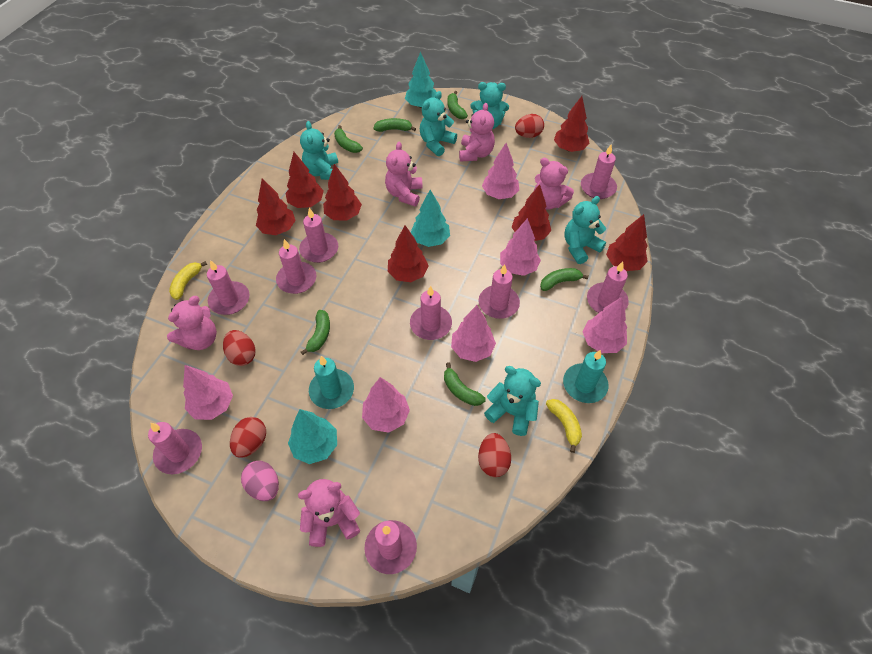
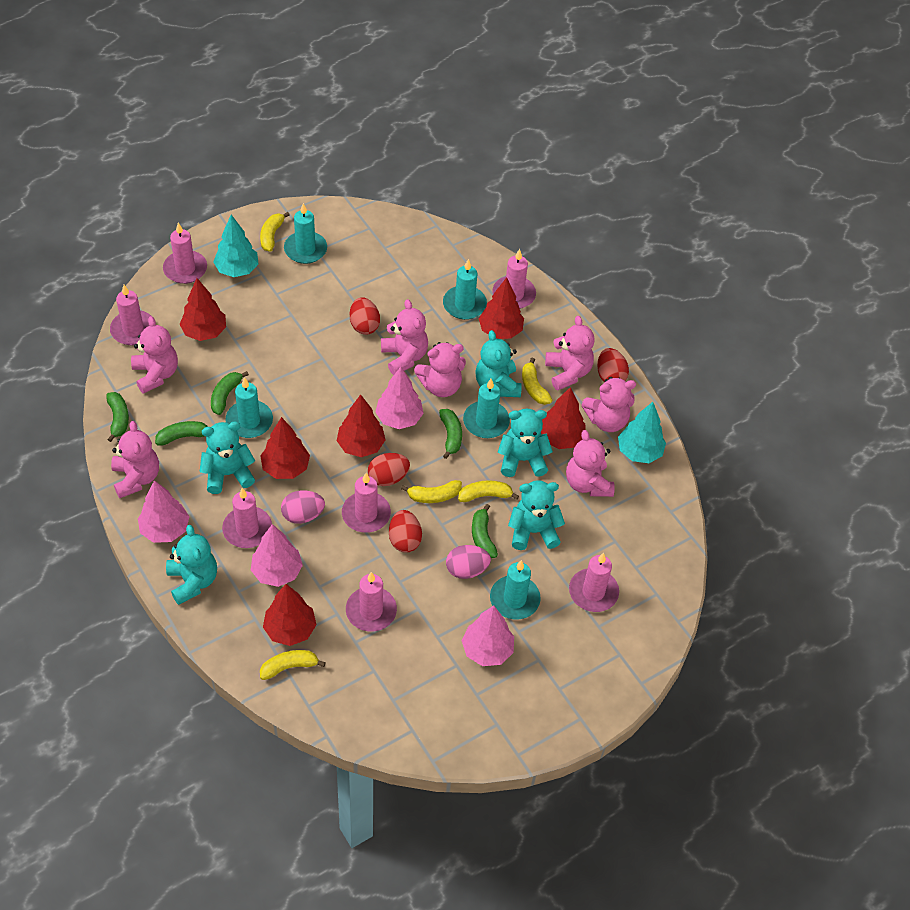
green banana: [301,310,330,355] [334,125,363,153] [374,118,416,132] [444,362,486,406] [447,91,468,119] [540,268,588,291] = 6 -> [106,392,129,442] [155,421,208,445] [211,371,249,415] [439,409,462,459] [472,504,498,558] = 5
pink candle: [148,422,202,474] [207,260,249,315] [276,239,316,294] [299,208,338,263] [364,520,417,574] [410,286,452,340] [478,264,520,319] [581,145,617,199] [587,262,629,313] = 9 -> [110,285,151,345] [163,223,207,284] [222,488,272,548] [342,473,391,533] [346,572,397,632] [492,249,536,309] [569,553,619,612] = 7
pink egg: [241,461,279,501] = 1 -> [281,490,325,524] [446,545,491,579] = 2
pink teddy bear: [167,296,217,350] [298,479,360,547] [385,142,423,206] [459,103,495,162] [534,158,574,210] = 5 -> [111,421,159,498] [131,316,178,394] [381,299,428,375] [414,342,466,397] [545,316,595,390] [566,430,615,497] [582,377,636,432] = 7
pink tree: [183,365,233,420] [362,377,410,433] [451,305,496,362] [482,143,519,199] [500,218,541,276] [583,297,627,353] = 6 -> [138,480,189,543] [251,524,303,587] [375,367,424,429] [461,605,514,666] = 4
red tree: [256,178,295,235] [286,152,324,208] [323,164,362,221] [388,225,428,282] [512,184,551,241] [554,96,590,152] [606,214,648,271] = 7 -> [179,278,226,341] [260,417,310,479] [263,584,316,646] [337,394,386,457] [478,277,524,339] [540,387,586,449] = 6
turquoise candle: [309,356,354,409] [563,350,609,403] = 2 -> [225,377,273,438] [284,203,327,264] [443,259,487,320] [463,379,510,438] [490,560,541,619] = 5
turquoise tree: [288,409,337,464] [405,52,437,108] [411,190,450,247] = 3 -> [213,215,258,277] [618,402,666,463] = 2
yellow banana: [169,261,207,300] [546,399,582,453] = 2 -> [260,212,290,252] [260,650,326,680] [401,480,462,503] [458,480,519,502] [522,358,552,405] = 5

